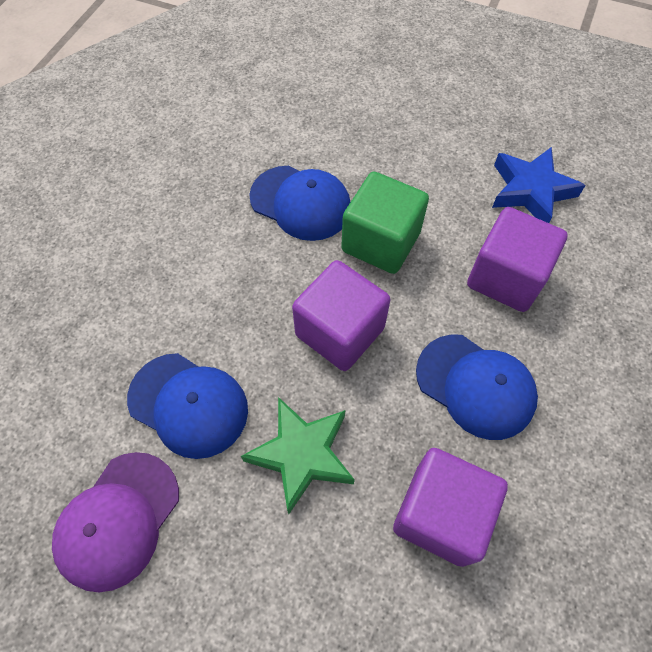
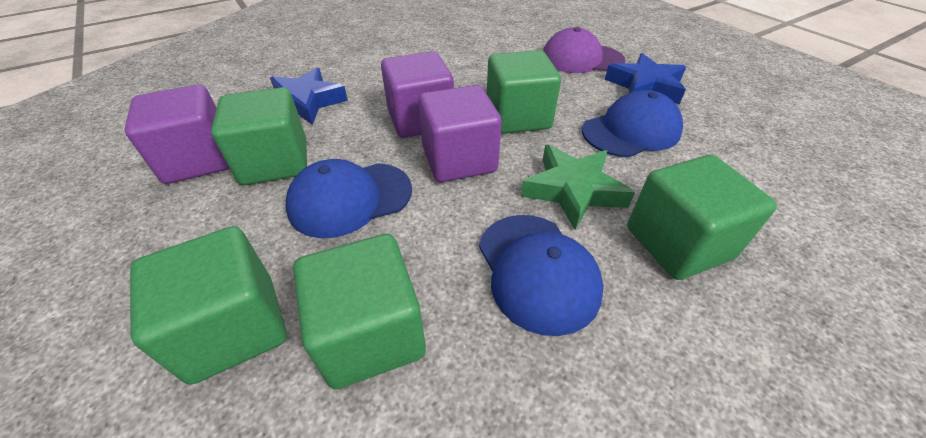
blue star: [492,147,586,223] = 1 -> [270,68,348,125] [605,53,686,104] = 2
green cube: [341,172,429,274] = 1 -> [130,226,287,385] [211,87,307,185] [293,234,426,389] [487,50,561,134] [627,155,777,280] = 5

